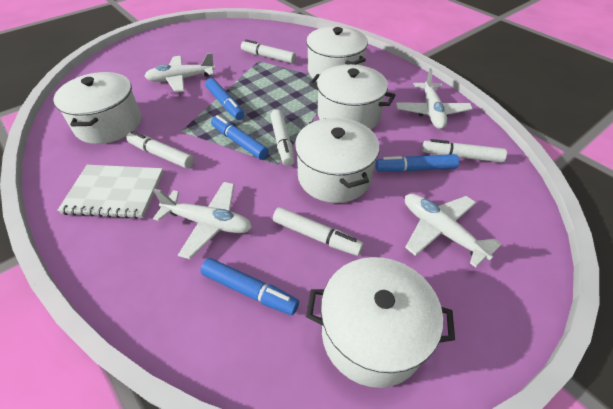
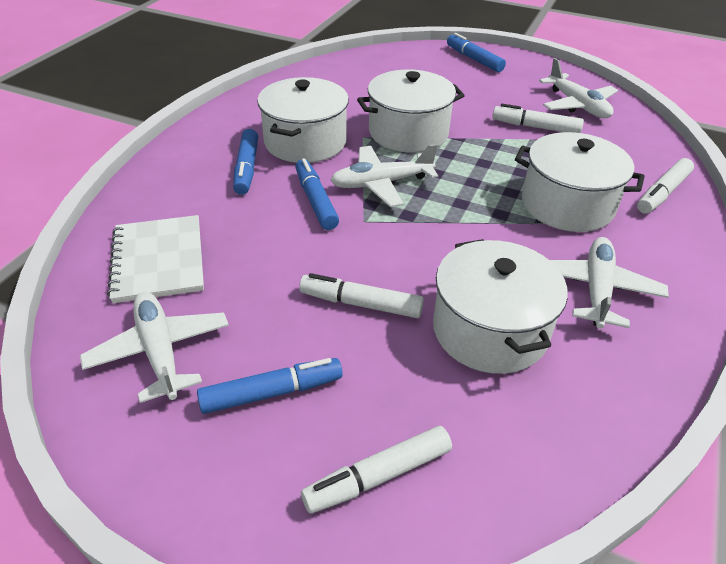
white marker: [126,131,194,169] [241,40,296,64] [270,109,294,166] [273,207,364,256] [422,139,507,163] = 5 -> [299,273,424,318] [301,426,452,514] [492,104,584,133] [637,158,694,214] = 4
white pot: [53,72,141,144] [295,118,380,203] [306,26,368,81] [306,257,455,388] [309,64,396,129] = 5 -> [257,77,349,163] [357,70,465,152] [433,239,568,374] [515,132,645,232] = 4

